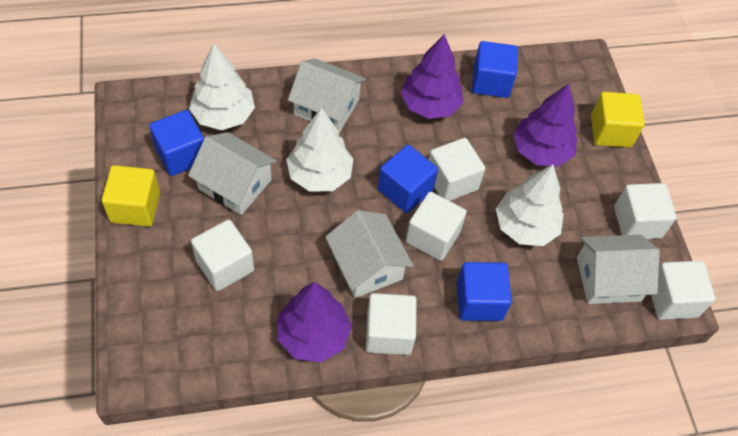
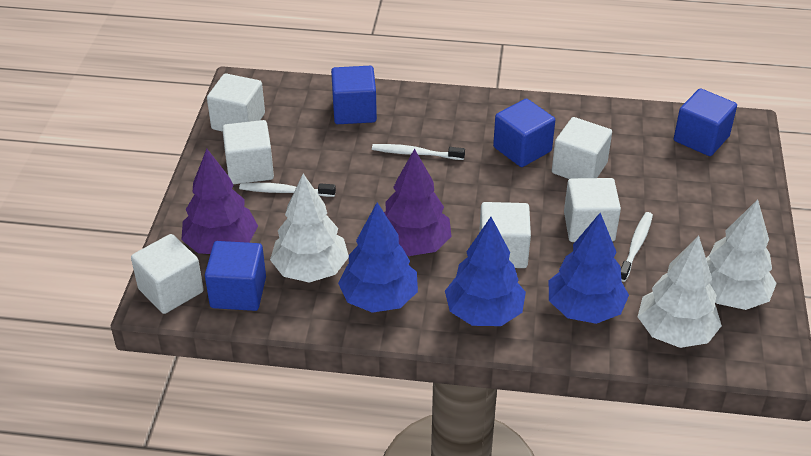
blue tree: none = 0 -> [338,202,418,313] [445,217,526,326] [549,213,629,324] = 3
purple tree: [277,282,352,363] [401,34,463,119] [513,84,577,167] = 3 -> [181,149,258,254] [384,149,452,256] = 2
white house: [188,132,277,215] [288,58,366,133] [325,210,414,298] [577,235,660,304] = 4 -> none = 0
white toothbrush: none = 0 -> [239,183,336,197] [372,144,465,160] [621,212,653,282] = 3
yellow cube: [102,165,160,227] [591,92,645,147] = 2 -> none = 0

